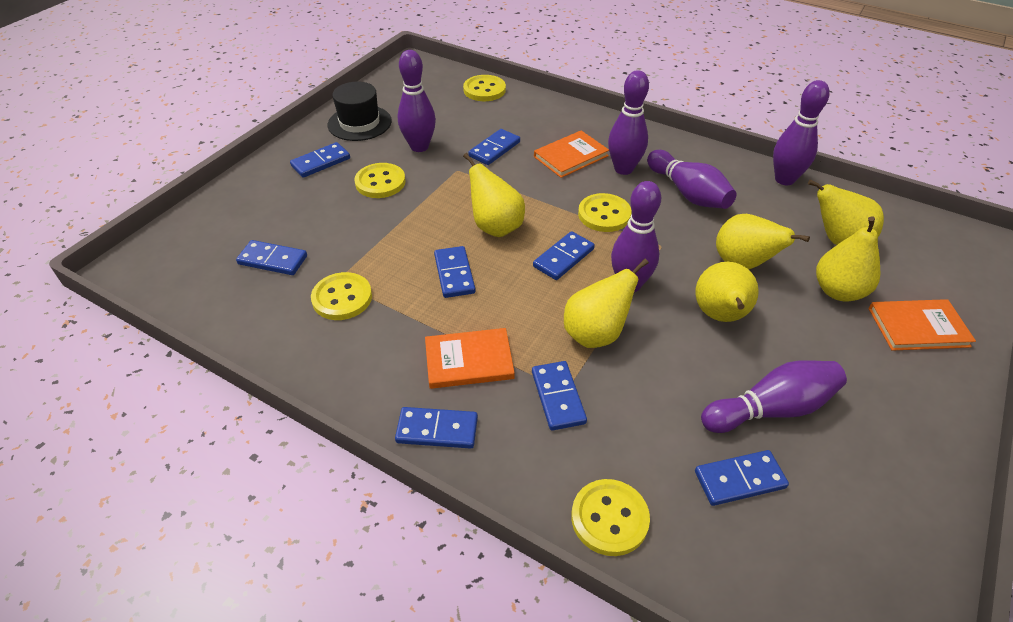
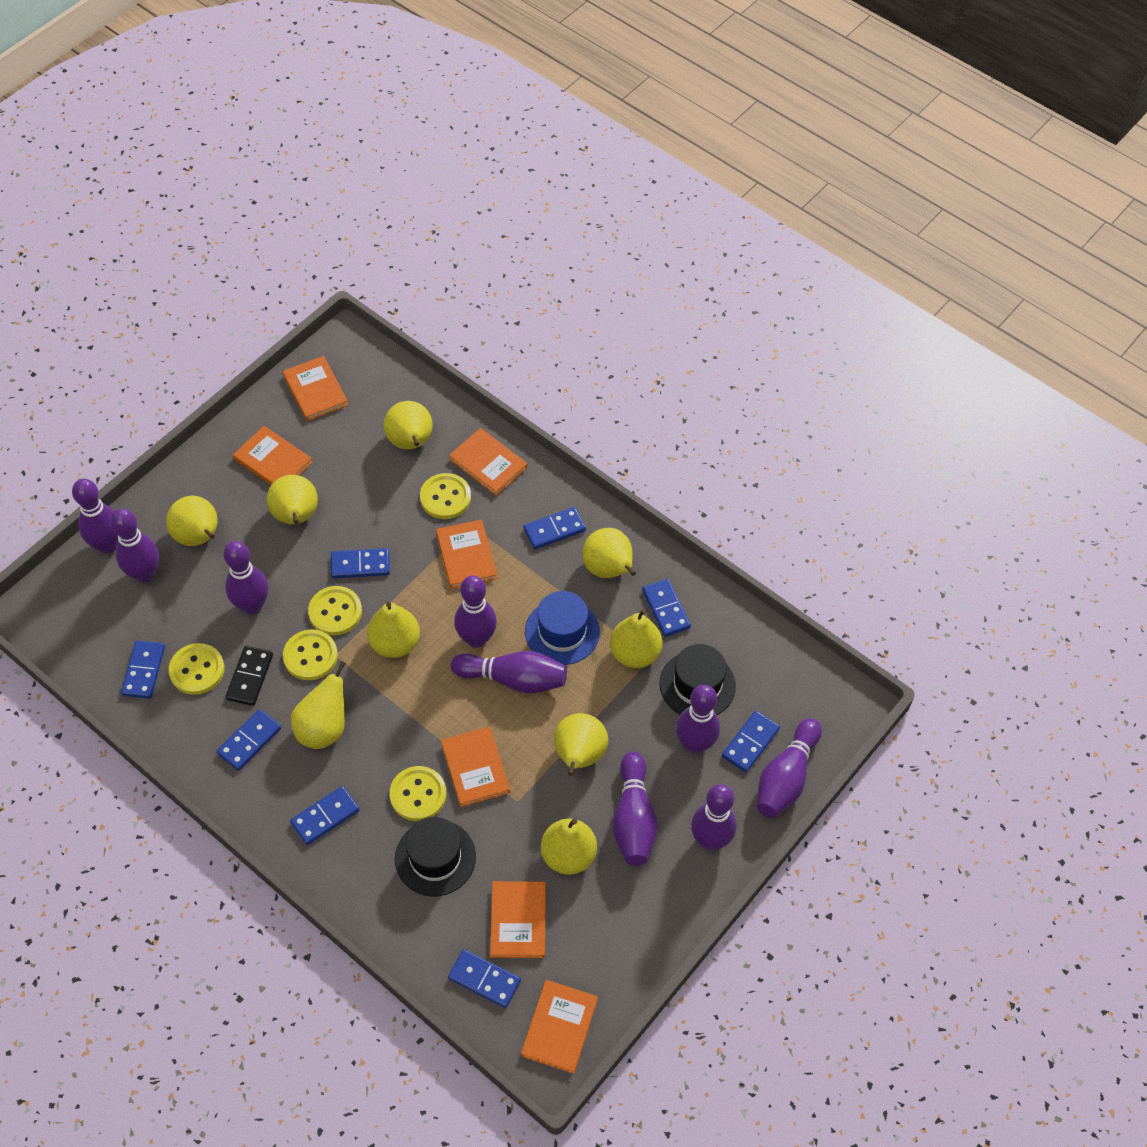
black domino: none = 0 -> [225,646,273,706] = 1
black hat: [328,82,392,141] = 1 -> [395,817,476,896] [659,644,736,715] = 2
blue hat: none = 0 -> [525,591,600,665] = 1
orange book: [425,328,515,389] [534,130,609,178] [868,299,976,351] = 3 -> [233,426,313,485] [283,356,348,421] [436,519,497,589] [441,727,510,807] [449,428,527,496] [490,881,546,958] [521,980,598,1074] = 7
purple bowling pin: [398,50,436,152] [608,70,649,175] [611,181,661,292] [647,150,736,209] [701,360,847,433] [773,80,829,185] = 6 -> [72,479,118,554] [110,508,159,583] [224,541,268,614] [451,651,567,694] [454,576,497,648] [613,752,658,866] [676,685,720,754] [691,784,737,850] [757,718,822,818] = 9
yellow pear: [463,153,525,237] [564,259,649,348] [695,262,759,322] [716,214,810,269] [808,179,884,245] [816,216,881,302] = 6 -> [166,496,218,546] [267,475,318,524] [291,661,346,749] [367,602,420,658] [383,401,433,449] [541,819,597,875] [554,713,608,776] [582,528,636,578] [610,609,663,668] = 9

